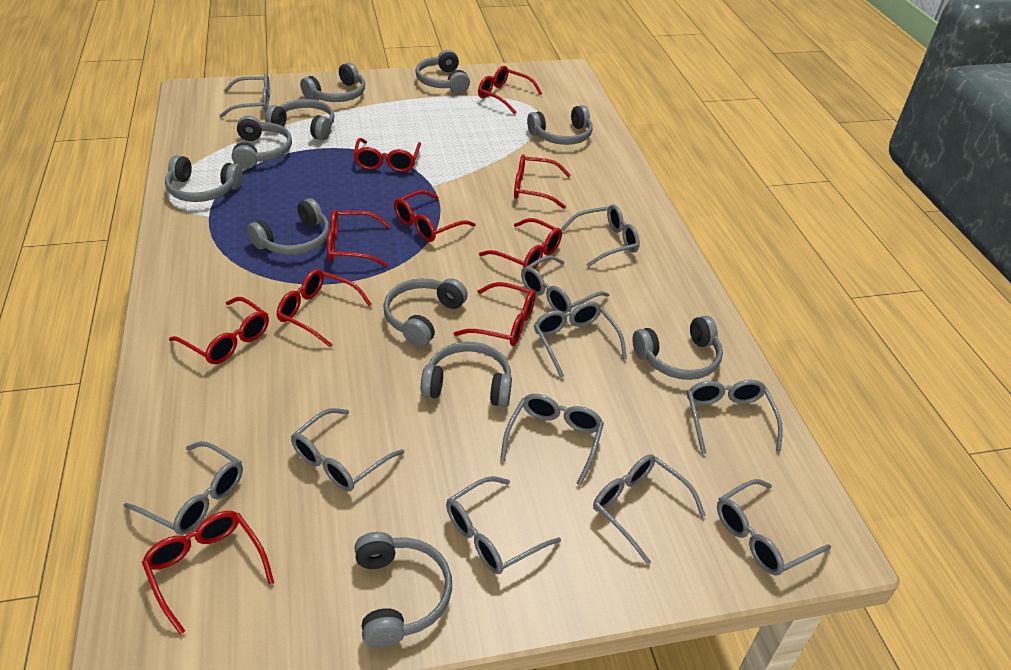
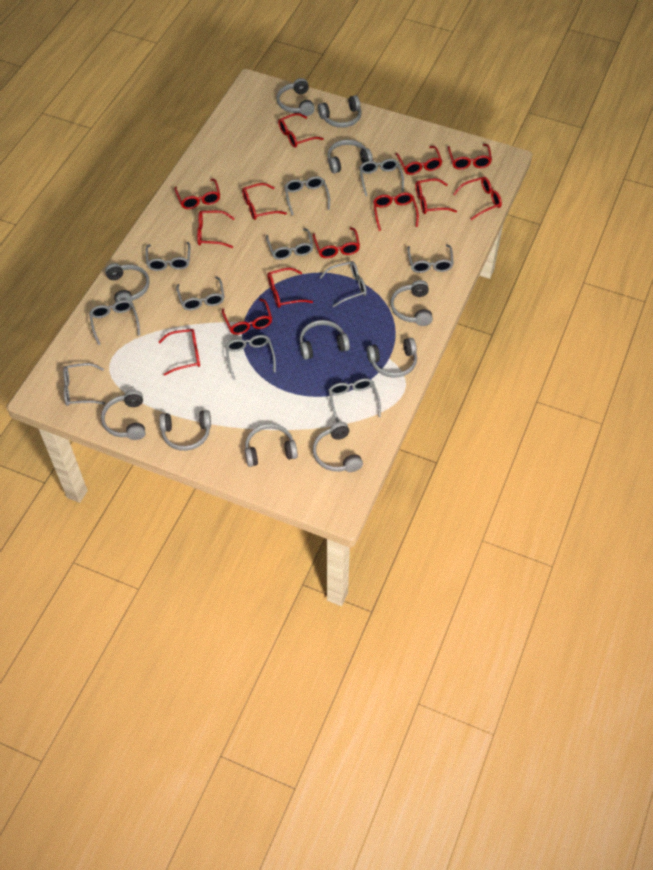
red glasses: [142,511,274,635] [169,297,269,364] [277,269,372,348] [327,210,391,267] [353,138,421,172] [394,190,476,242] [453,282,536,346] [478,66,542,114] [479,218,562,269] [514,154,571,209] = 10 -> [159,329,200,376] [174,179,220,209] [197,210,235,248] [222,299,272,335] [242,183,287,220] [268,268,313,308] [278,113,324,148] [313,227,360,258] [373,193,419,231] [395,146,442,175] [416,178,457,214] [448,144,492,169] [453,177,502,220] = 13

